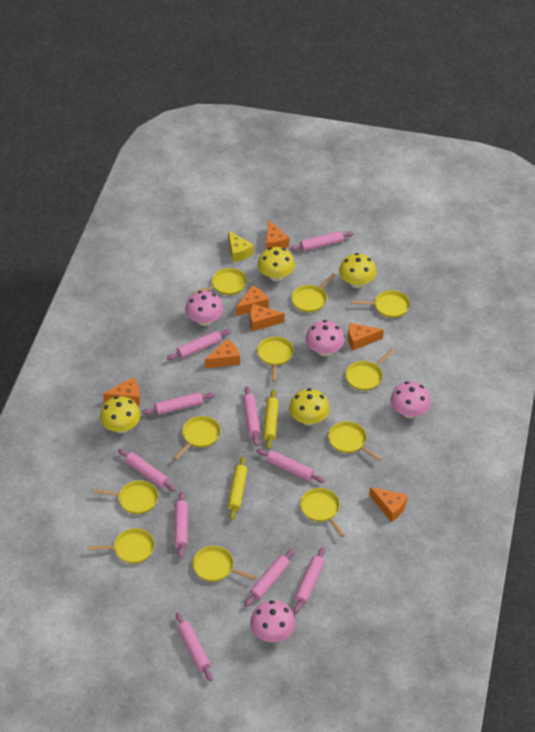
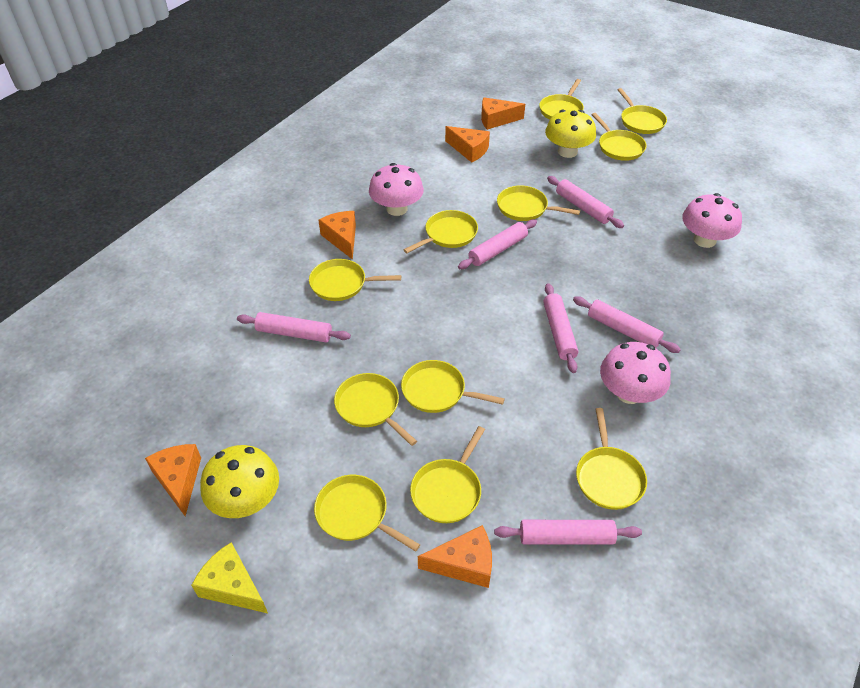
orange cheese: [103,378,140,406] [205,339,240,368] [236,285,269,316] [250,304,285,331] [266,220,289,249] [348,323,384,350] [369,487,407,522] = 7 -> [145,444,201,516] [318,211,356,260] [418,525,492,588] [445,126,490,163] [481,97,525,130] = 5
pink mushroom: [185,291,224,326] [250,600,296,643] [306,320,345,356] [390,381,431,418] = 4 -> [369,163,424,216] [600,342,671,404] [682,193,742,248] = 3
pink rolling pin: [118,449,176,492] [143,392,215,415] [167,329,231,360] [174,491,188,559] [176,612,213,681] [243,386,261,446] [245,549,294,607] [256,449,325,483] [290,231,354,252] [294,547,325,614] = 10 -> [237,312,351,343] [458,219,537,269] [494,520,642,545] [543,283,578,373] [547,176,624,228] [573,296,681,353] = 6
yellow mushroom: [100,396,141,433] [258,247,295,281] [289,388,330,426] [339,253,376,288] = 4 -> [200,445,279,518] [545,109,596,158] = 2
yellow rolling pin: [228,456,247,520] [263,389,279,450] = 2 -> none = 0

